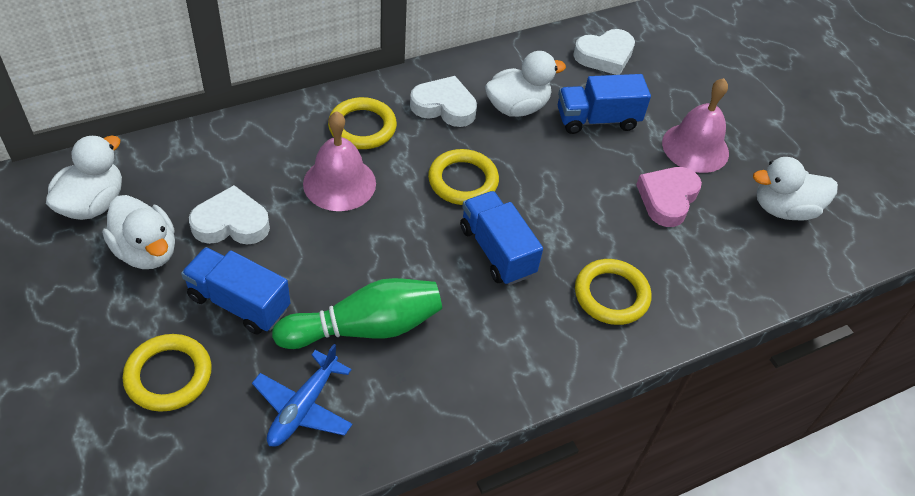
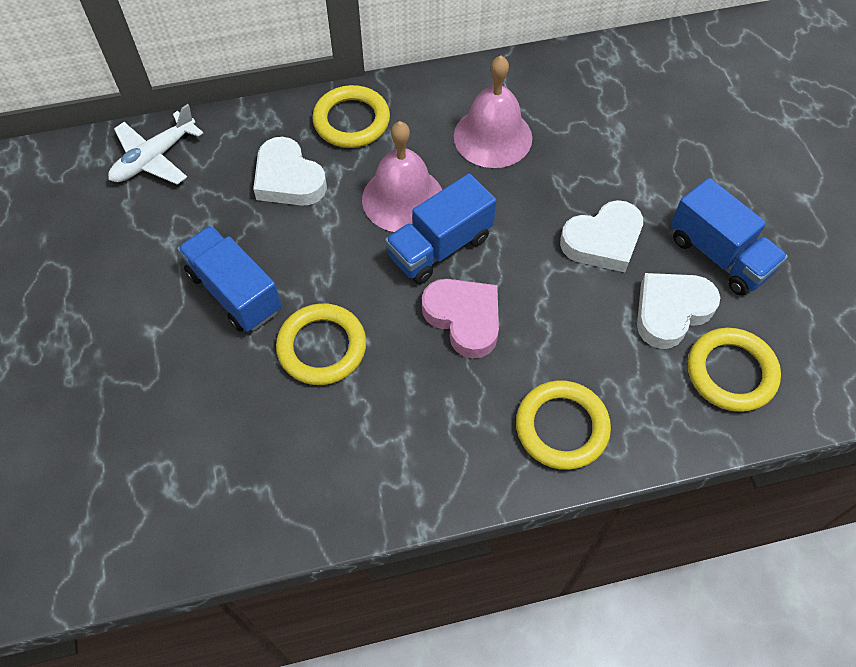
blue plane: [252,344,353,447] = 1 -> none = 0
green bowling pin: [272,278,442,349] = 1 -> none = 0
white duck: [46,135,122,220] [103,195,175,269] [485,51,566,117] [753,157,838,221] = 4 -> none = 0
white plane: none = 0 -> [108,104,203,185] = 1

